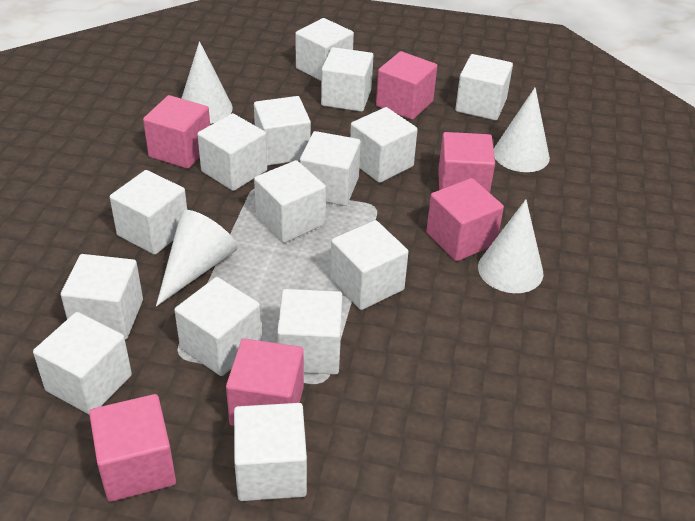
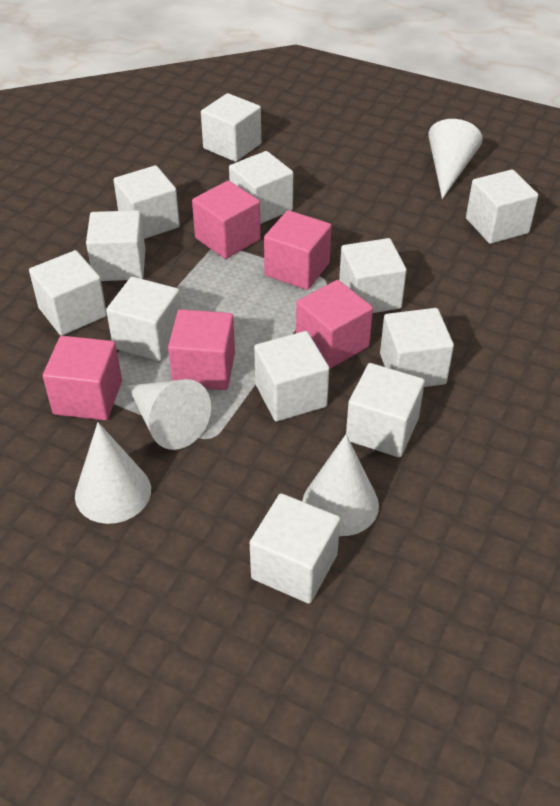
pink cube: [89,394,176,502] [143,95,210,169] [226,339,304,426] [376,51,437,120] [426,178,504,261] [438,132,495,193] = 6 -> [43,336,122,420] [168,309,235,390] [192,181,261,259] [264,210,332,290] [296,280,373,369] = 5
white cube: [33,312,132,415] [61,254,143,340] [110,170,187,255] [175,277,262,376] [197,113,267,191] [234,403,307,501] [254,96,311,166] [254,160,326,243] [277,289,343,375] [295,18,354,81] [300,131,361,206] [321,47,374,112] [330,220,409,310] [350,107,418,183] [455,54,513,121] = 15 -> [29,250,107,336] [86,210,145,281] [106,277,181,361] [114,165,180,239] [201,93,261,162] [229,151,293,224] [250,493,340,604] [254,331,329,421] [339,238,407,313] [346,363,425,458] [380,308,454,387] [466,169,538,244] = 12

